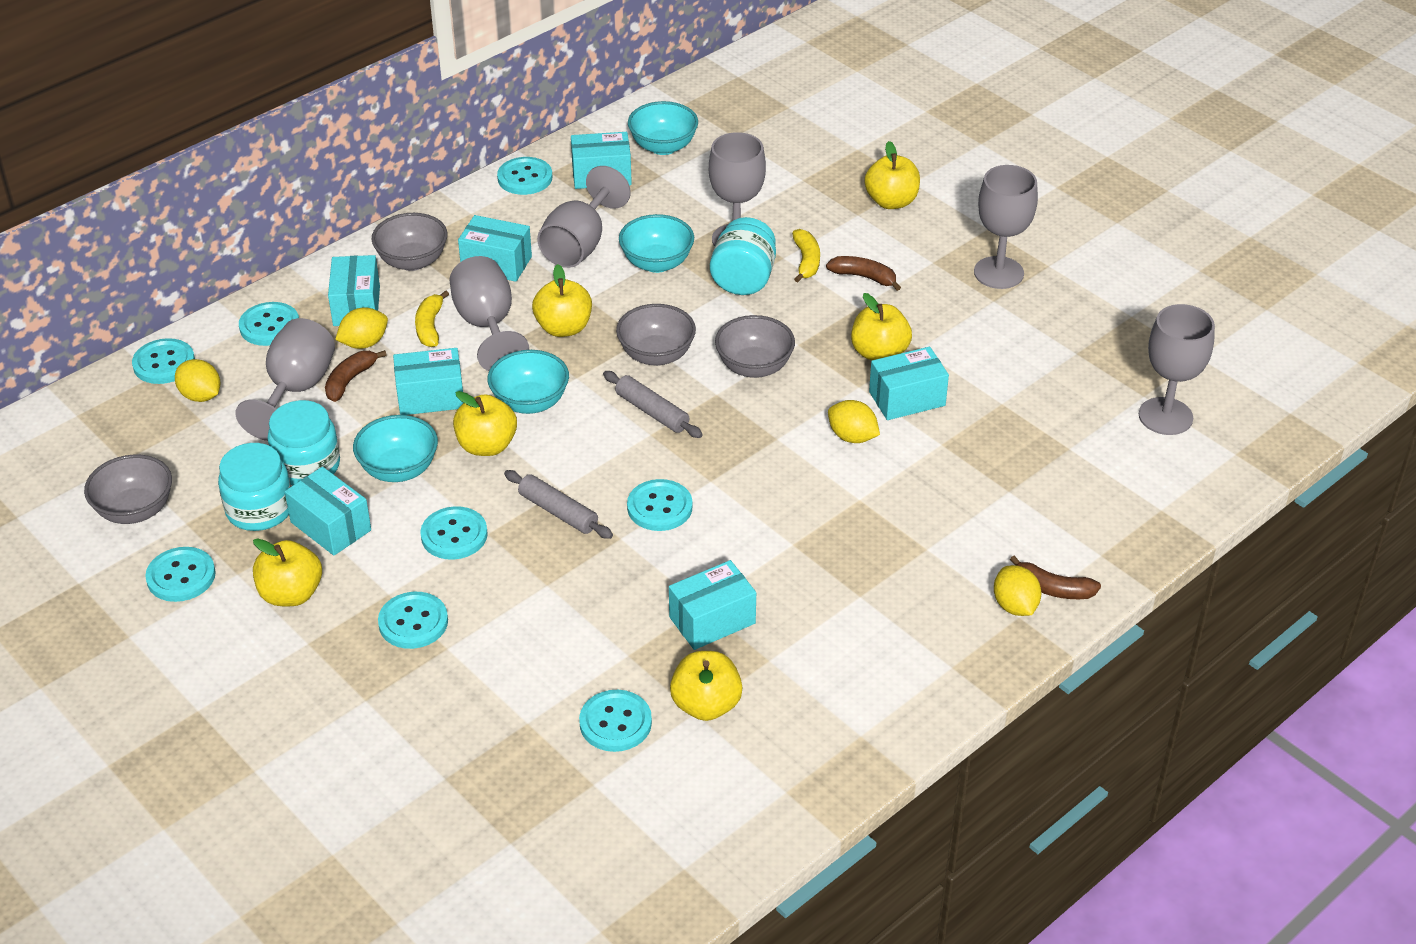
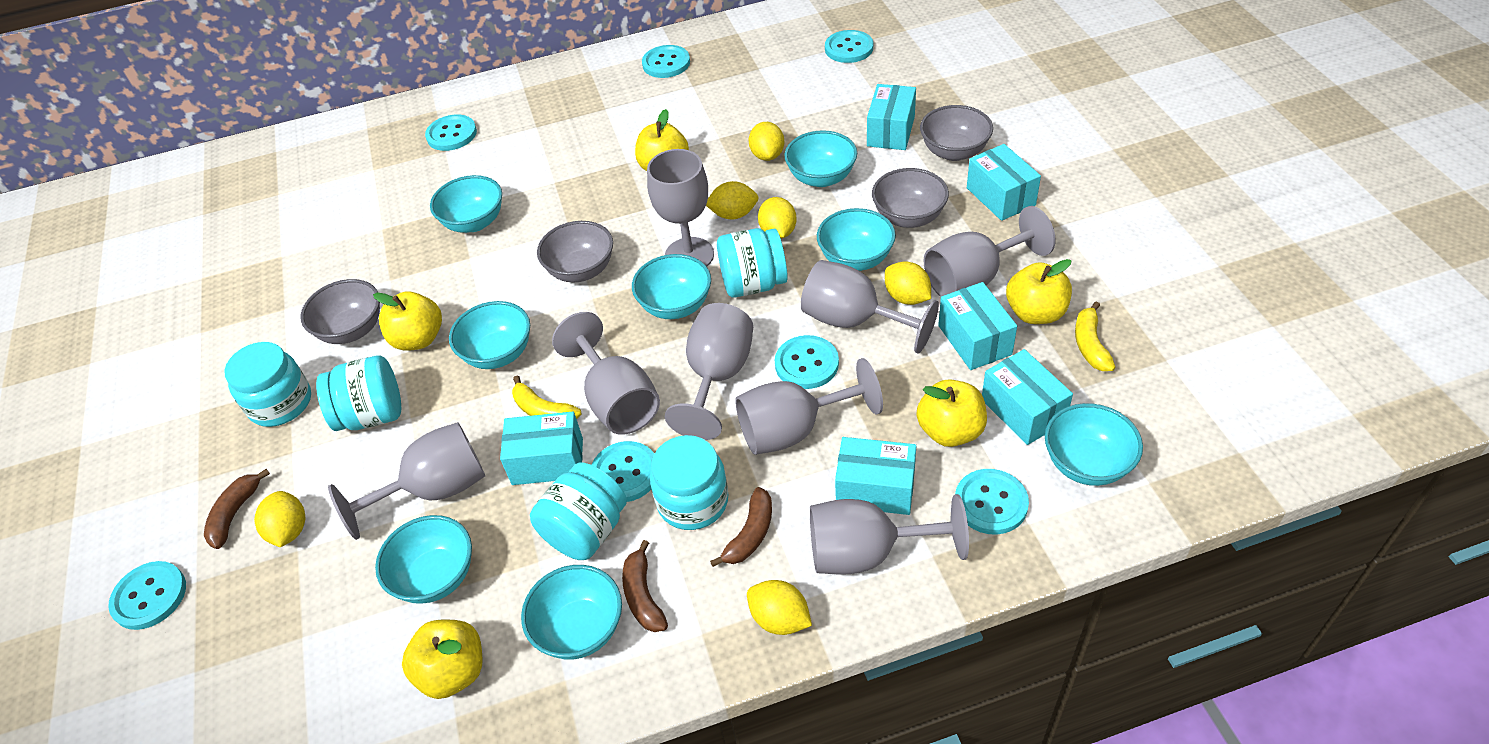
grey goblet: [235,318,335,441] [449,256,529,371] [537,166,631,268] [709,132,766,246] [974,165,1038,289] [1139,304,1215,435] = 6 -> [328,422,485,540] [552,312,660,435] [647,149,714,267] [665,303,753,440] [735,358,883,455] [801,260,939,354] [810,494,969,575] [924,206,1056,297] = 8
grey rolling pin: [504,470,613,539] [603,371,703,438] = 2 -> none = 0
turquoise bowl: [353,415,438,482] [487,350,569,414] [619,214,694,273] [628,101,698,155] = 4 -> [375,515,472,604] [430,175,502,233] [449,301,530,369] [521,565,622,660] [632,254,711,319] [785,130,857,187] [817,208,896,271] [1045,403,1143,486] = 8
turquoise box: [285,467,371,555] [328,255,380,326] [393,348,463,415] [458,215,532,282] [571,132,632,189] [669,560,756,650] [869,347,949,420] = 7 -> [500,411,583,485] [835,437,916,515] [867,84,916,150] [938,282,1017,370] [967,144,1041,221] [982,349,1073,445] = 6
turquoise button: [132,338,195,384] [145,547,216,602] [239,302,299,346] [378,592,448,649] [420,506,488,560] [497,157,553,195] [579,690,652,752] [627,479,693,531] = 8 -> [108,561,186,630] [425,115,477,151] [592,441,654,502] [642,45,690,78] [775,335,839,389] [825,30,873,63] [955,469,1029,535] = 7
turquoise jar: [218,443,291,531] [267,400,340,485] [710,217,776,295] = 3 -> [224,342,311,427] [316,356,401,431] [530,462,627,560] [650,435,728,530] [717,228,788,298] = 5
yellow apple: [253,538,322,606] [453,391,517,456] [532,264,592,337] [670,651,743,721] [851,293,912,361] [864,141,920,209] = 6 -> [373,291,442,351] [402,620,483,699] [635,109,689,171] [916,379,987,447] [1006,259,1072,324] = 5
yellow lemon: [175,359,221,402] [335,307,388,349] [828,400,880,443] [994,565,1041,616] = 4 -> [254,491,306,547] [706,181,759,219] [747,580,812,635] [749,122,784,161] [758,197,797,239] [885,261,931,305] = 6

